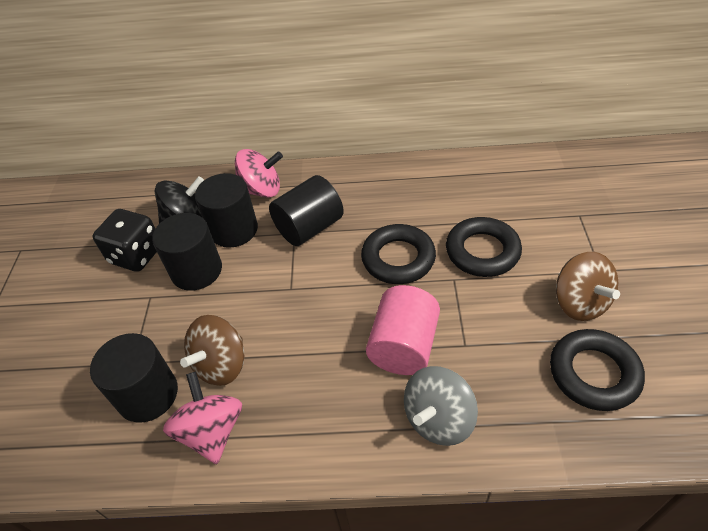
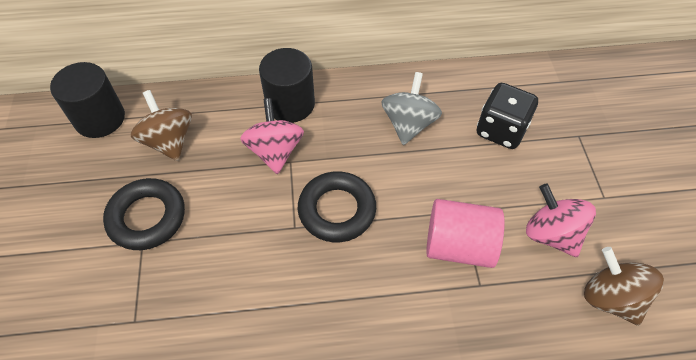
black cylinder: [90,333,178,423] [152,213,222,291] [195,173,258,248] [269,175,344,246] = 4 -> [50,62,125,138] [259,48,315,123] = 2
black ring: [361,224,436,284] [446,217,522,277] [550,329,645,411] = 3 -> [103,178,185,250] [298,171,376,242] = 2
black spinning top: [155,176,204,224] = 1 -> none = 0

